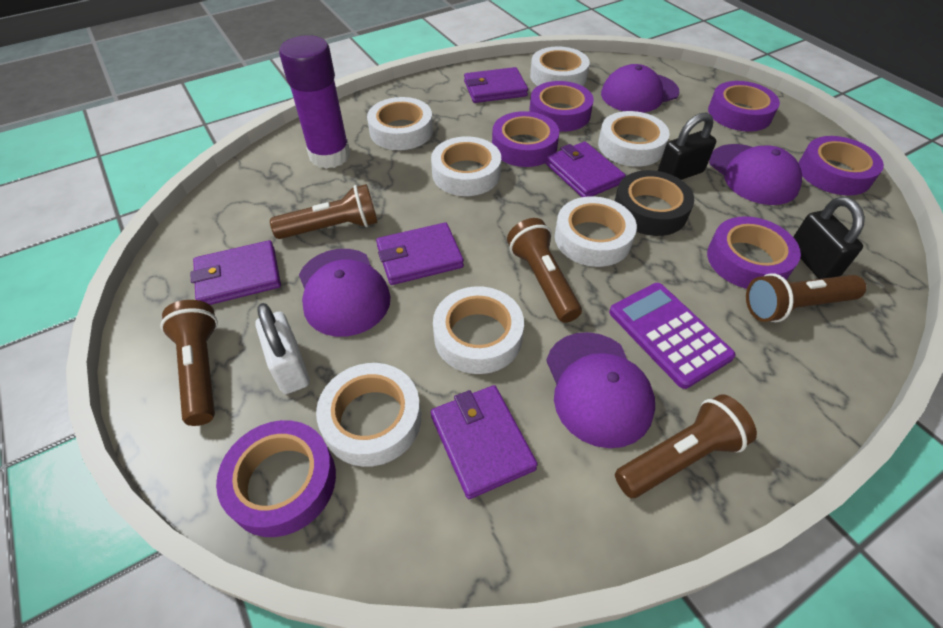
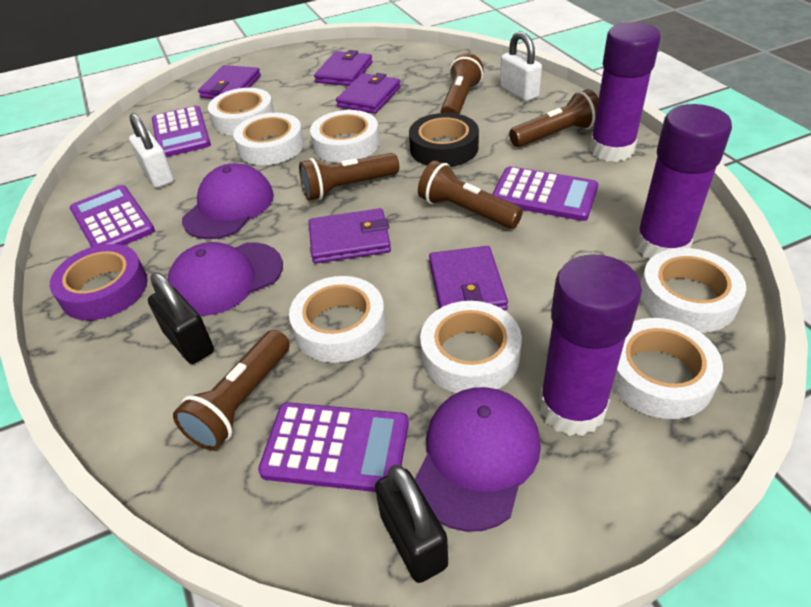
purple calculator: [609,283,736,389] = 1 -> [70,185,155,247] [152,106,211,157] [258,402,409,492] [492,166,598,221] = 4
purple cap: [299,249,391,337] [546,332,655,448] [601,64,679,113] [709,144,802,205] = 4 -> [168,242,283,316] [182,163,274,239] [415,387,541,532] = 3
purple glue stick: [279,35,350,169] = 1 -> [539,254,642,436] [590,22,661,162] [634,104,732,259] = 3
purple tape: [216,420,336,537] [492,111,559,167] [529,81,594,132] [707,216,801,289] [708,81,780,132] [799,136,884,196] = 6 -> [50,244,148,320] = 1
white padlock: [255,303,310,394] = 1 -> [129,113,174,188] [500,31,542,101] = 2

